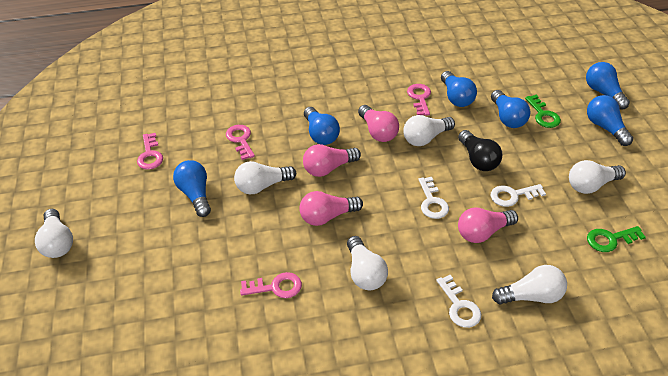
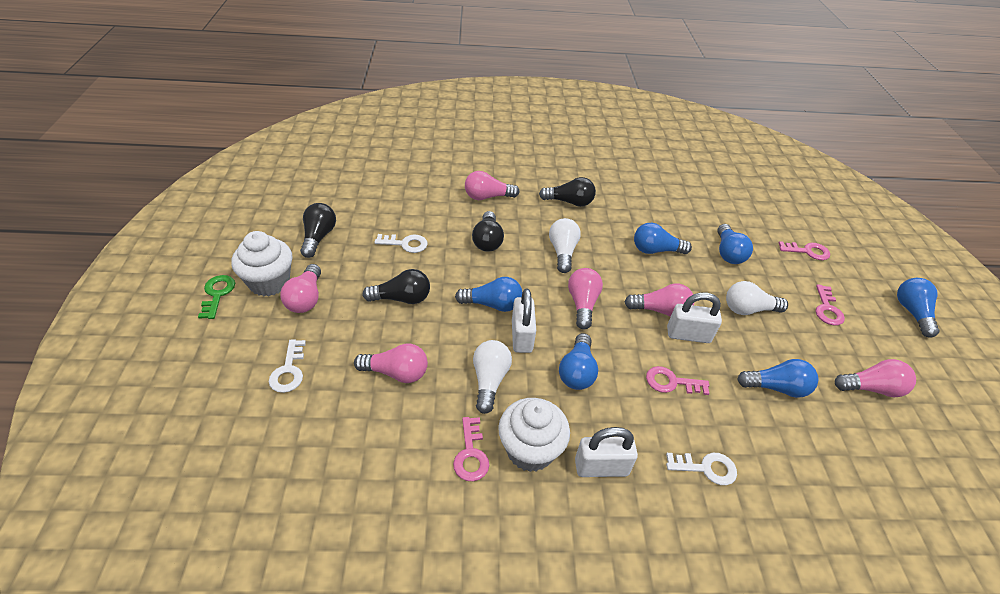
black light bulb: [458,130,502,171] = 1 -> [300,203,336,258] [362,269,430,304] [472,211,504,252] [539,177,596,207] = 4
green key: [525,95,561,128] [587,226,646,252] = 2 -> [198,275,235,319] = 1
pink light bulb: [299,191,363,226] [303,144,361,177] [358,105,399,142] [458,207,518,243] = 4 -> [281,264,321,313] [354,343,428,383] [465,171,519,200] [568,268,603,329] [625,284,694,317] [835,359,916,397] = 6
white cupcake: none = 0 -> [231,231,292,296] [498,398,570,472] = 2
white light bulb: [35,209,73,258] [234,161,296,194] [347,236,388,290] [403,115,455,146] [492,265,567,305] [569,160,626,194] = 6 -> [473,340,512,414] [549,218,581,273] [726,281,788,315] = 3
white padlock: none = 0 -> [512,289,536,353] [575,427,638,477] [667,292,722,343] = 3

